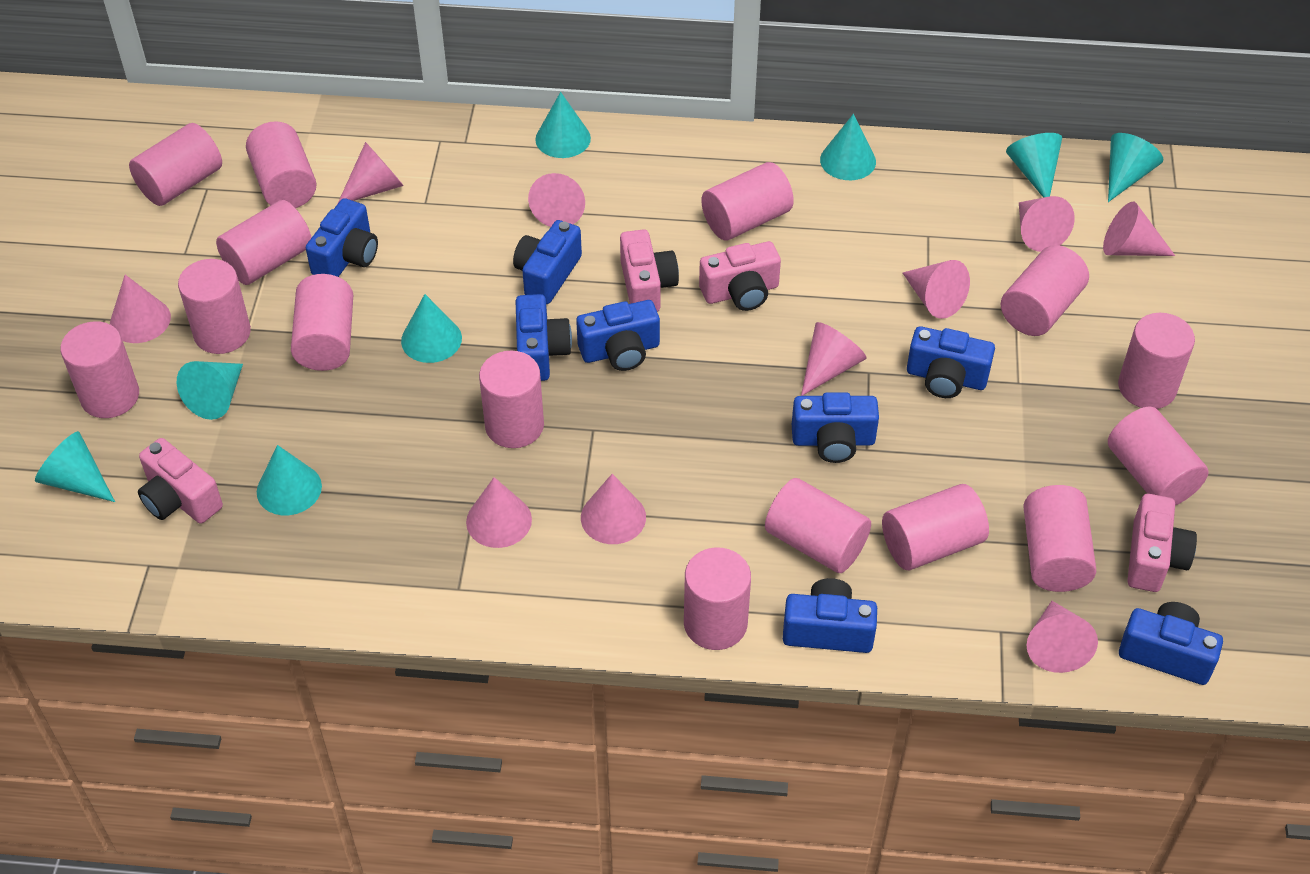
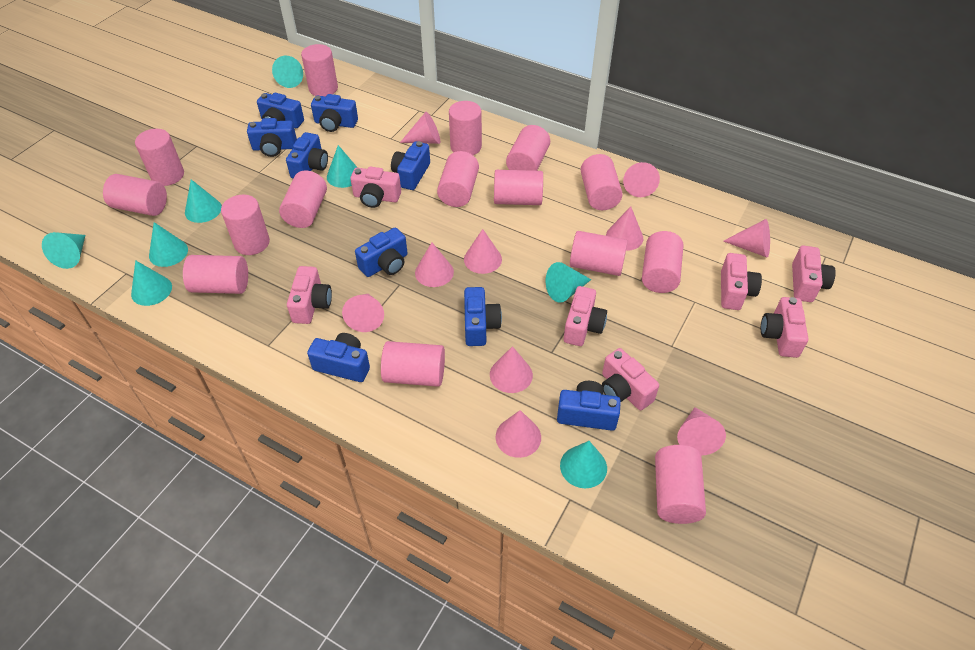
blue camera: [306,198,378,277] [513,220,582,304] [515,294,572,381] [576,300,660,371] [783,578,877,653] [792,392,879,463] [907,326,995,398] [1119,602,1223,685] = 8 -> [247,118,297,157] [257,93,304,128] [286,132,328,178] [307,333,370,382] [311,94,358,132] [355,228,407,277] [391,141,430,190] [464,287,502,346] [557,381,621,431] = 9
pink camera: [138,438,223,524] [620,229,679,312] [699,241,781,311] [1127,494,1197,592] = 4 -> [287,266,332,324] [350,167,401,208] [564,286,607,346] [602,348,659,410] [721,253,762,310] [761,297,808,358] [792,245,836,302] = 7

